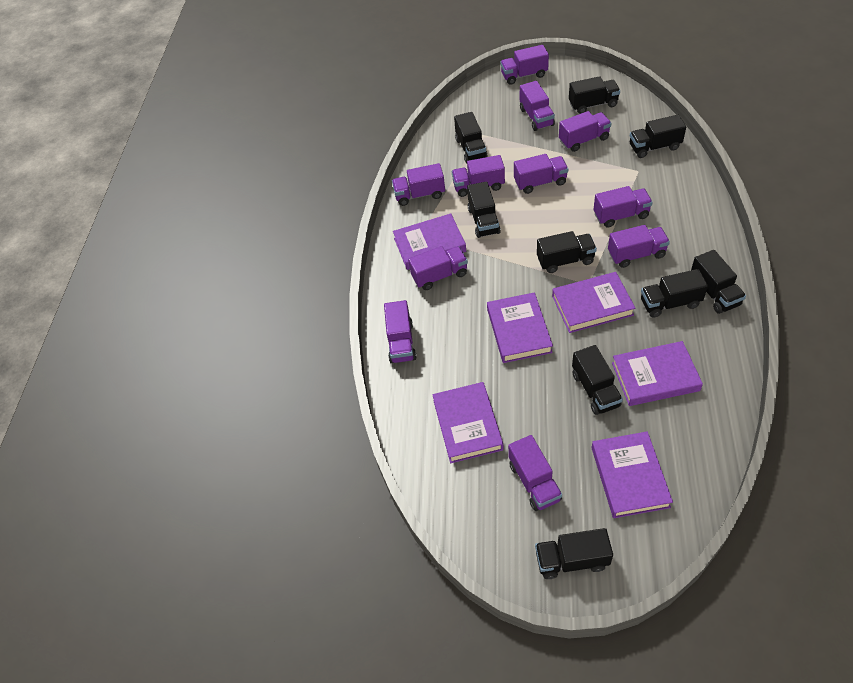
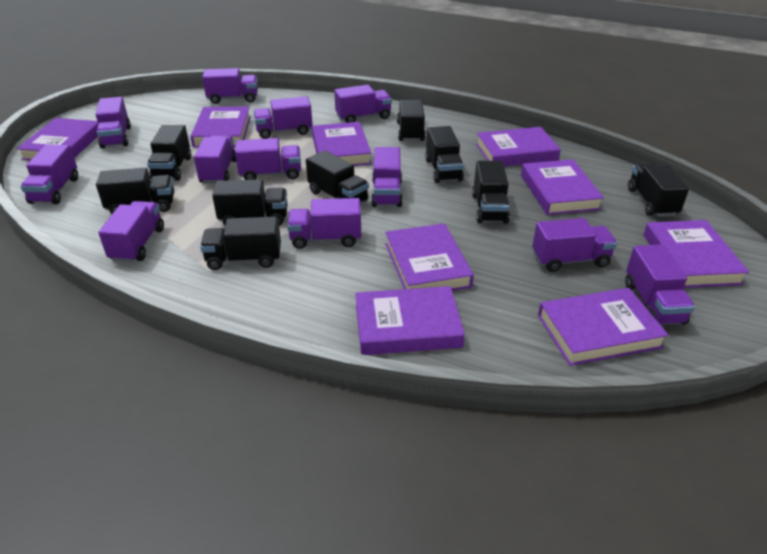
purple book: [393,213,466,270] [432,382,504,463] [487,292,553,363] [552,272,635,333] [592,431,673,518] [612,341,703,406] = 6 -> [17,118,98,161] [190,106,251,147] [312,122,372,166] [355,286,465,355] [385,223,474,291] [476,127,561,166] [521,159,604,215] [538,288,669,366] [644,220,749,288] = 9
purple truck: [384,300,417,364] [392,163,445,206] [408,246,468,290] [452,155,505,197] [500,45,549,85] [508,435,562,511] [514,154,568,194] [520,81,555,131] [559,111,612,152] [594,186,653,228] [608,225,670,268] = 11 -> [20,145,78,204] [96,97,131,149] [98,201,164,263] [194,136,236,184] [202,68,258,104] [235,138,301,180] [253,96,312,139] [287,198,361,249] [334,85,392,123] [371,147,403,207] [532,218,617,272] [625,244,695,325] = 12

